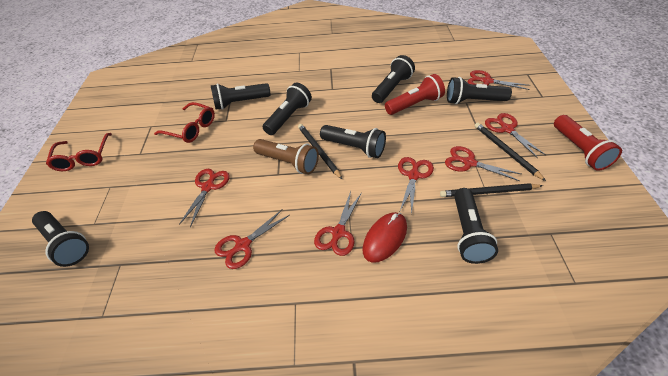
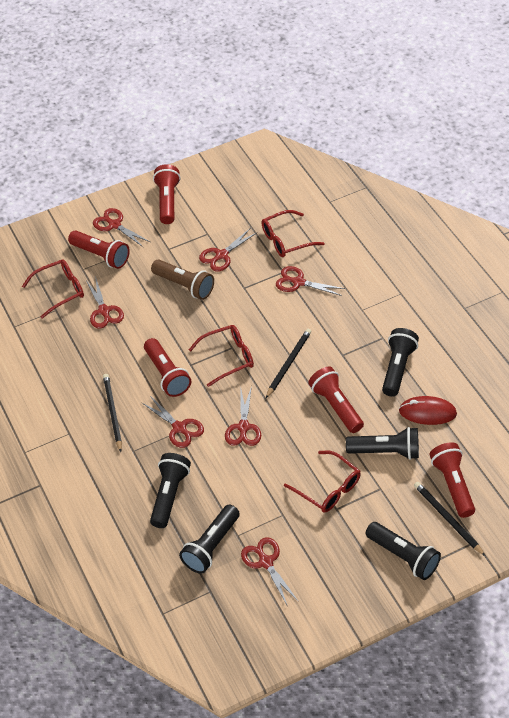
black flashlight: [32,211,89,267] [211,83,271,110] [263,83,312,135] [320,125,386,158] [372,55,415,103] [447,77,512,104] [454,188,498,264] = 7 -> [150,453,191,528] [179,505,240,573] [346,427,419,460] [366,522,441,580] [382,328,419,397] = 5
red flashlight: [385,74,445,115] [554,115,622,171] = 2 -> [68,230,130,269] [144,338,191,397] [153,164,181,224] [308,367,364,433] [430,442,475,518] = 5
red glasses: [46,133,112,171] [154,102,215,143] = 2 -> [22,259,84,319] [189,325,254,387] [262,210,325,257] [284,450,361,513] = 4

